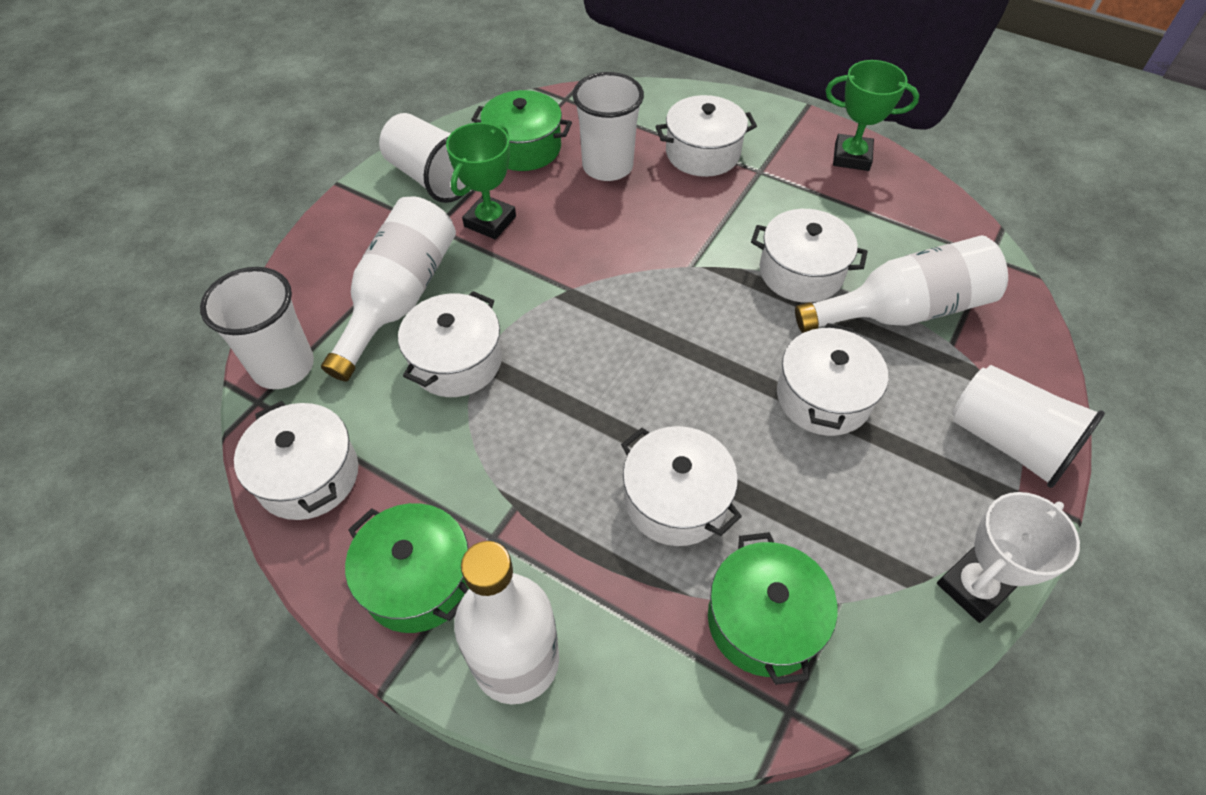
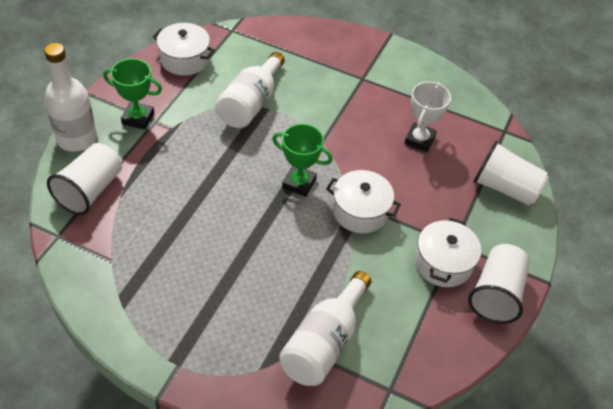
green pot: [345,503,469,633] [471,90,572,171] [708,532,837,685] = 3 -> none = 0
white cup: [200,267,314,389] [379,113,465,203] [573,72,644,181] [952,365,1105,488] = 4 -> [47,143,122,215] [468,244,530,324] [473,141,548,205] = 3
white pot: [234,401,358,520] [398,291,502,397] [621,426,742,546] [655,95,757,177] [751,209,868,303] [777,323,888,436] = 6 -> [152,23,215,76] [326,170,401,233] [415,218,481,287] = 3

